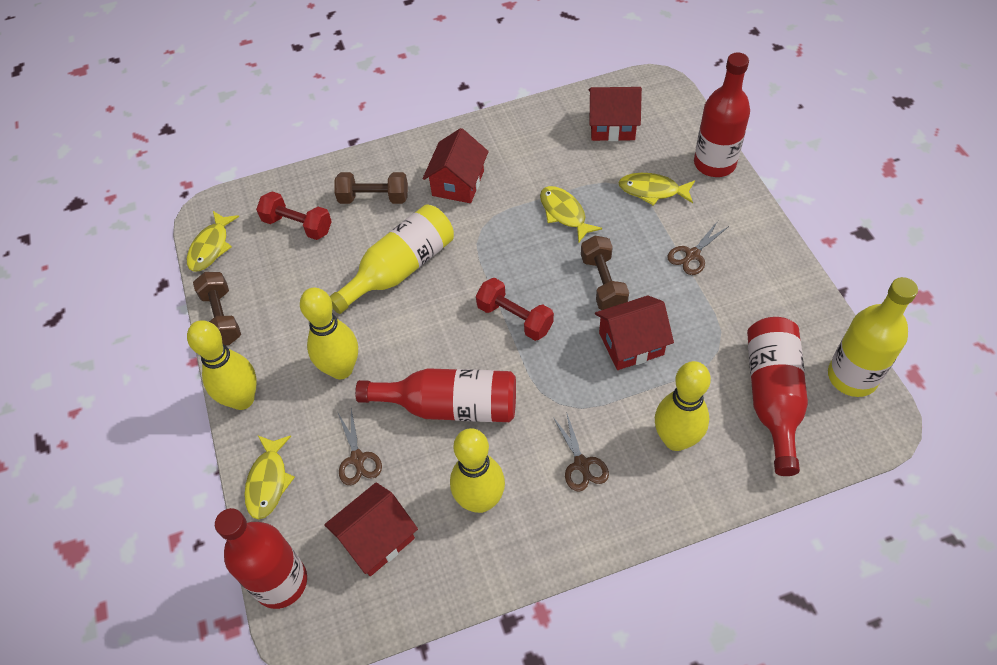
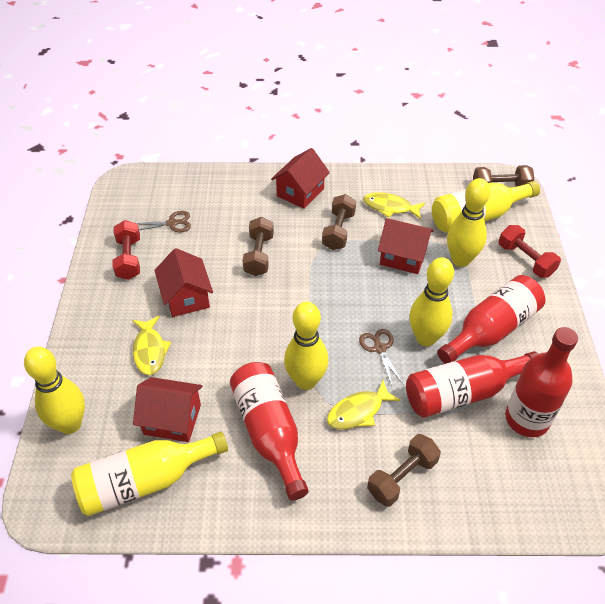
brown dumbbell: [193,272,241,345] [334,172,408,204] [581,236,629,310] = 3 -> [243,217,274,276] [322,194,356,250] [367,434,441,507] [473,165,534,187] = 4
brown scissors: [338,409,382,485] [553,412,609,491] [667,221,729,275] = 3 -> [137,211,191,232] [359,329,404,386] = 2
yellow fish: [187,211,239,272] [244,436,295,520] [540,186,602,243] [618,173,695,206] = 4 -> [132,316,171,375] [327,380,401,429] [363,192,425,219] = 3

